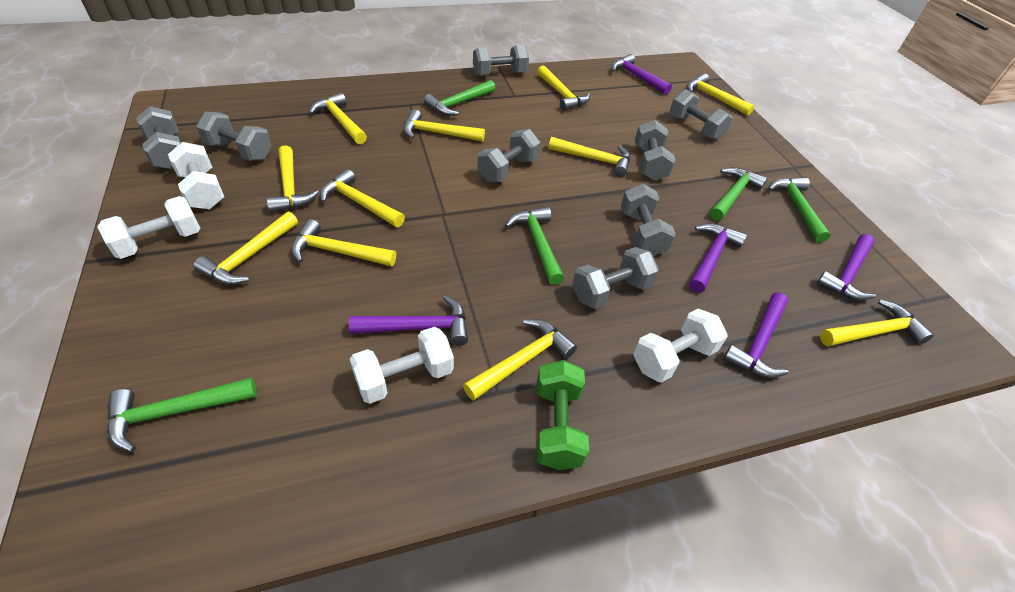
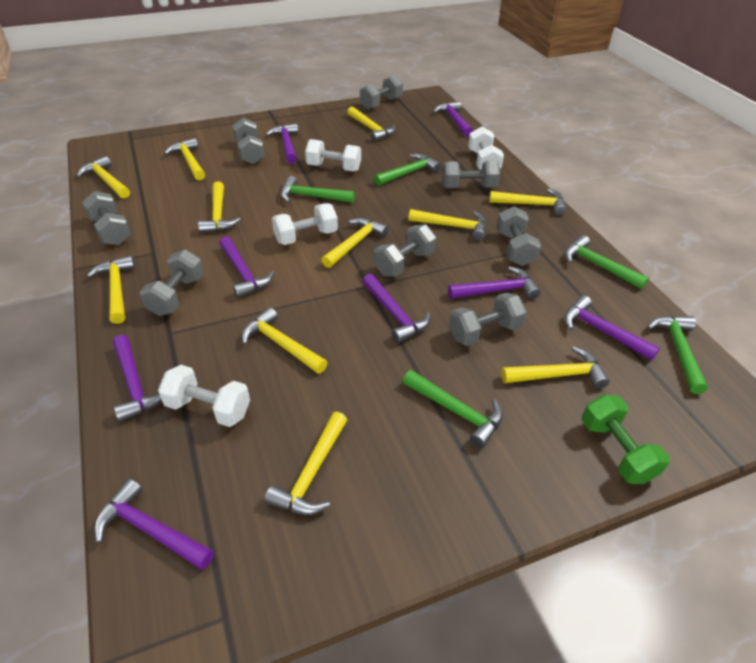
purple hammer: [349,295,468,346] [611,54,672,95] [689,223,747,293] [723,293,789,378] [816,234,876,300] = 5 -> [94,479,214,570] [113,335,162,422] [219,236,274,298] [266,123,298,164] [362,274,431,343] [433,101,473,137] [448,266,541,299] [564,295,660,361] = 8

